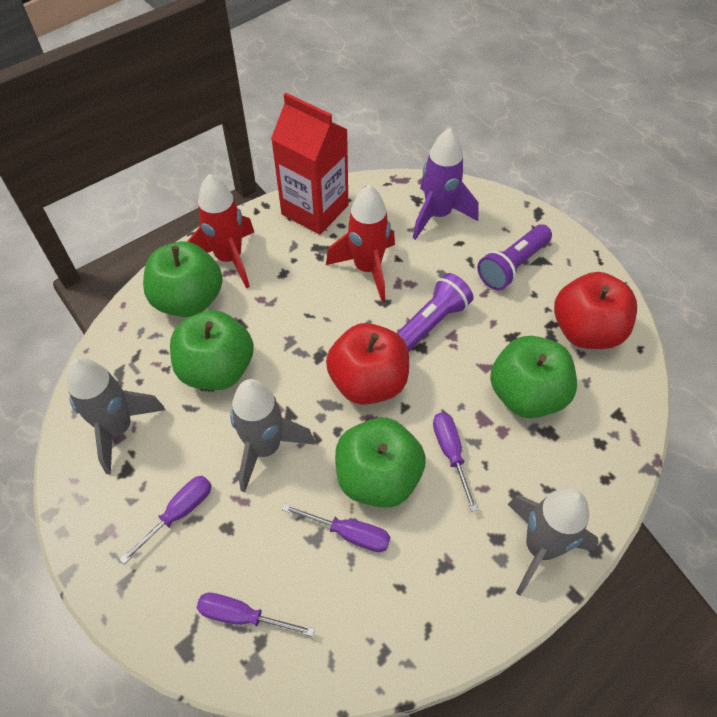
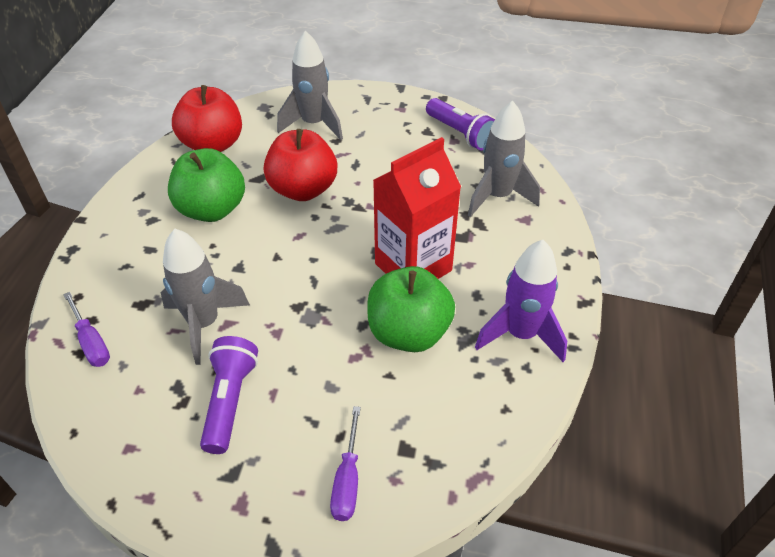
green apple: [143,241,223,317] [170,310,254,390] [335,418,426,508] [490,336,577,418] = 4 -> [168,148,245,222] [367,266,455,352] = 2
purple screwdriver: [119,476,212,564] [197,593,315,636] [282,504,390,552] [433,412,478,512] = 4 -> [63,292,110,367] [330,406,361,521] = 2
red rocket: [187,174,254,288] [326,185,395,301] = 2 -> none = 0

